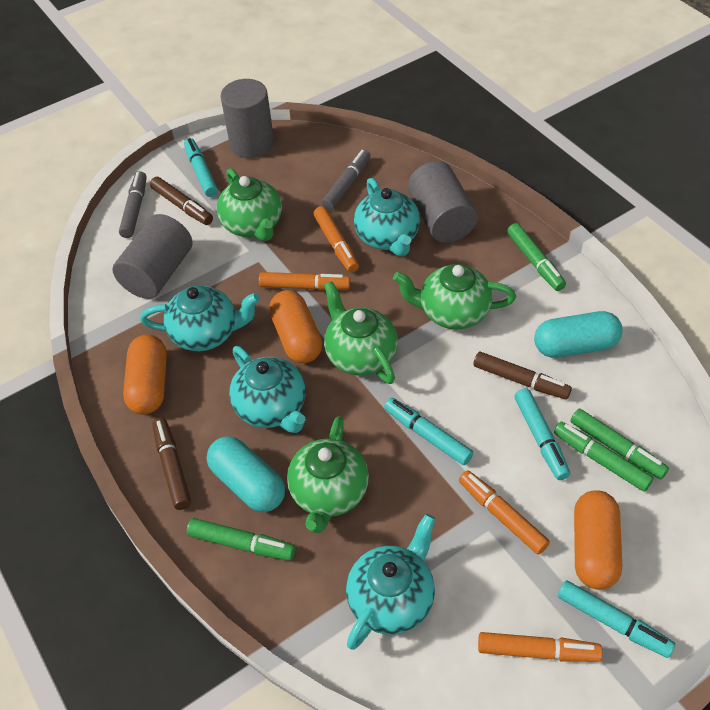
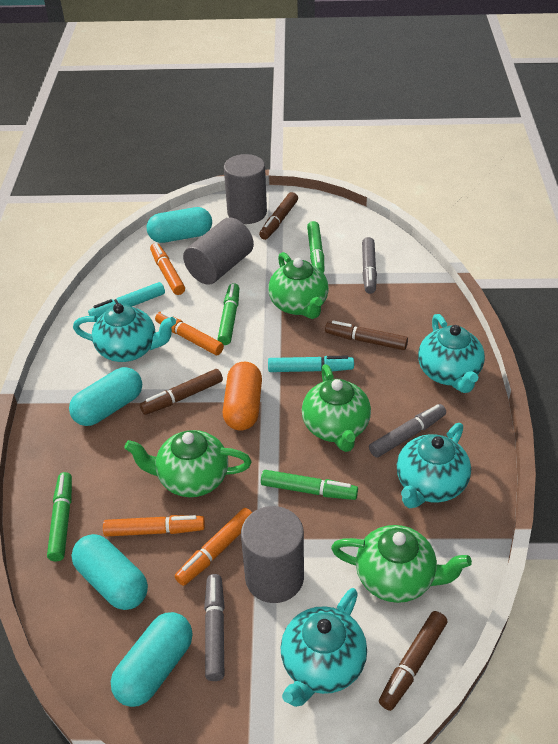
brown marker: [150,177,213,225] [152,418,191,510] [474,352,572,399] = 3 -> [140,369,223,415] [259,192,298,240] [325,320,408,350] [379,611,447,711] = 4
grey marker: [119,171,147,238] [322,149,371,210] = 2 -> [204,574,225,681] [362,237,377,294] [369,404,446,458] = 3
orange capsule: [123,335,167,414] [269,290,322,363] [574,490,622,590] = 3 -> [223,362,262,431] = 1
turquoise capsule: [207,436,285,512] [534,311,623,358] = 2 -> [69,367,142,426] [71,534,148,610] [111,612,192,707] [147,207,212,243] = 4
turquoise marker: [184,138,218,197] [384,398,473,465] [514,388,570,480] [558,580,675,658] = 4 -> [88,282,165,319] [268,356,354,372] = 2

